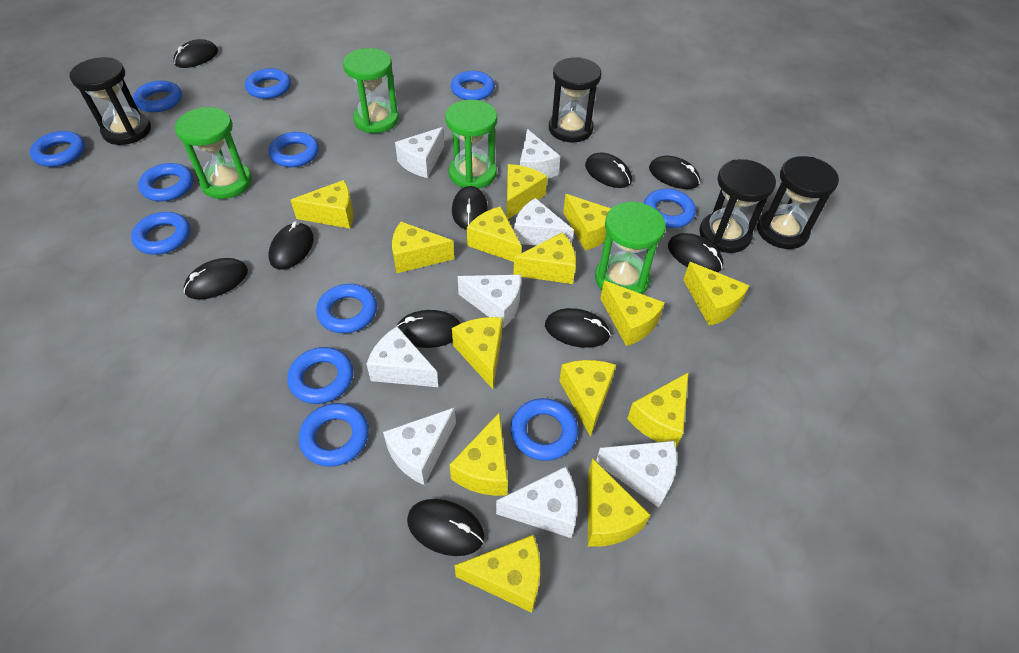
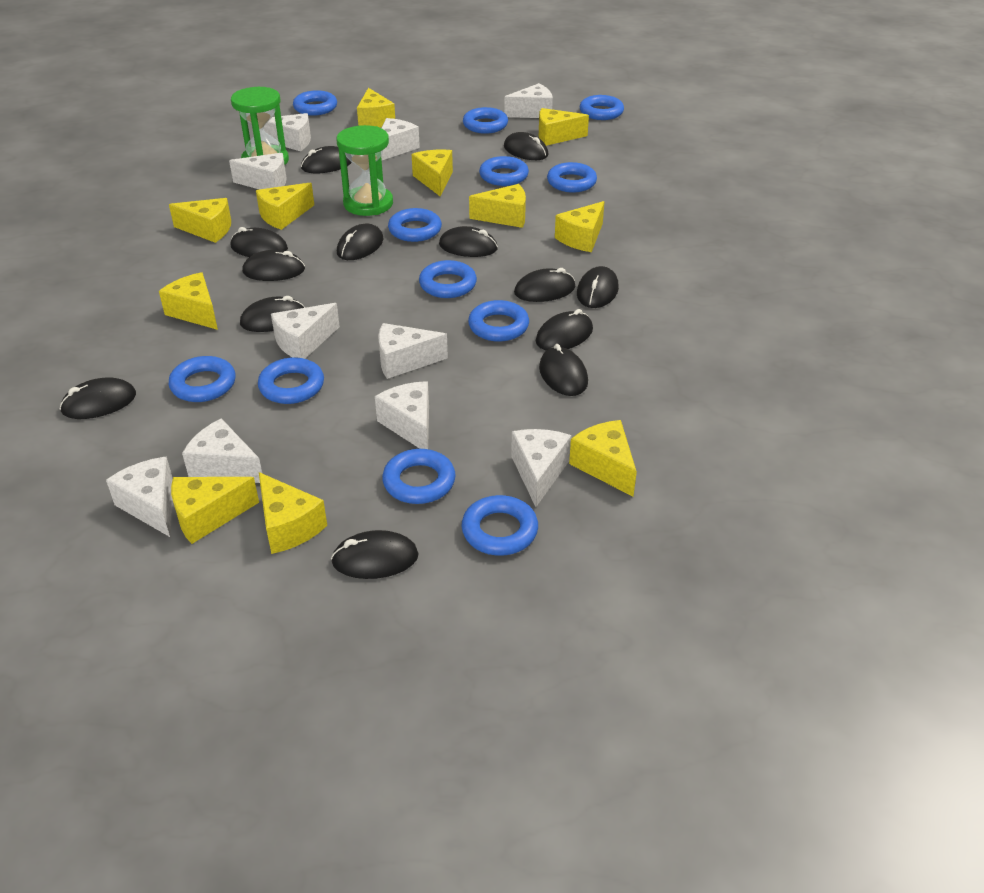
black hourglass: [70,57,151,145] [549,57,602,142] [699,159,776,253] [757,156,839,249] = 4 -> none = 0
black mouse: [173,39,218,68] [184,258,248,300] [268,221,314,270] [396,310,461,348] [407,499,485,556] [452,186,488,230] [545,308,611,348] [585,153,632,188] [649,156,700,189] [668,233,723,272] = 10 -> [60,377,136,419] [231,227,288,257] [240,296,305,332] [242,250,305,281] [301,146,352,173] [331,530,419,579] [337,224,383,260] [439,226,498,257] [504,132,548,160] [514,268,575,302] [536,309,593,351] [539,344,588,396] [577,266,619,308] = 13
green hourglass: [175,107,252,199] [343,48,399,133] [445,100,497,189] [595,202,666,294] = 4 -> [231,87,289,165] [337,125,393,216] = 2
white cheese: [366,326,438,387] [383,407,456,485] [395,127,444,178] [458,275,521,328] [496,466,577,538] [514,198,574,246] [520,129,560,179] [596,441,677,508] = 8 -> [106,457,173,537] [182,418,262,483] [229,153,287,189] [264,113,311,151] [271,303,340,359] [375,381,429,449] [378,323,448,379] [381,118,420,160] [504,83,553,118] [511,429,572,507] = 10
yellow cheese: [291,180,354,228] [392,222,454,273] [450,412,508,496] [452,317,502,389] [454,535,540,613] [467,206,522,262] [507,164,547,219] [513,232,576,284] [559,360,616,437] [563,194,611,251] [588,458,650,547] [600,281,665,346] [627,372,689,447] [683,262,750,326] = 14 -> [159,272,218,330] [169,198,231,243] [171,477,259,544] [256,183,314,230] [259,472,327,554] [357,88,395,128] [412,149,453,196] [469,184,526,228] [539,108,589,146] [555,201,605,252] [569,420,637,497] = 11

